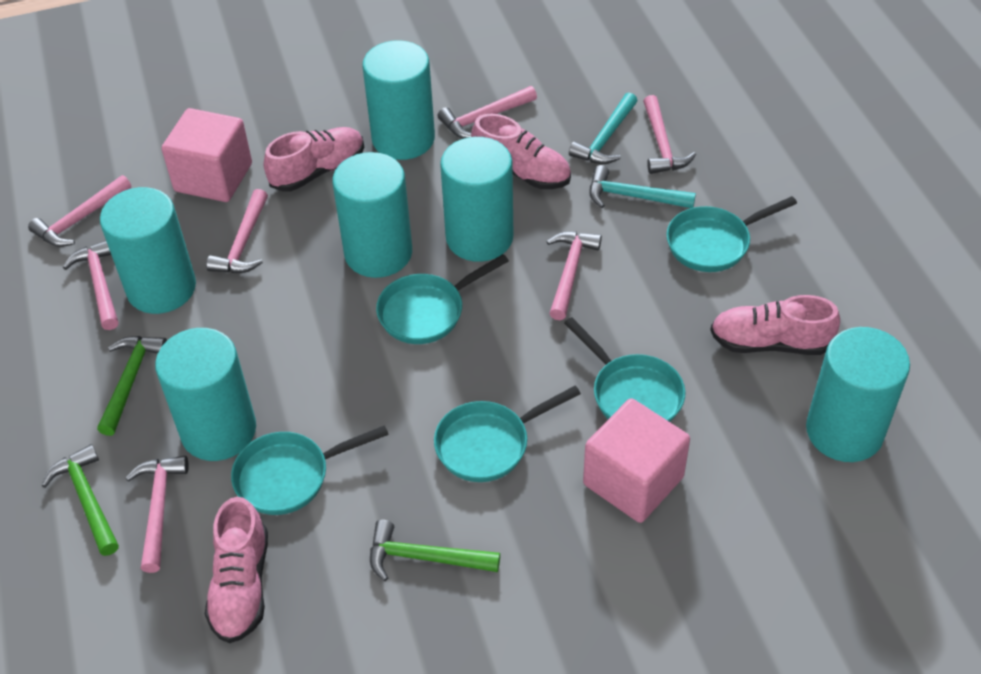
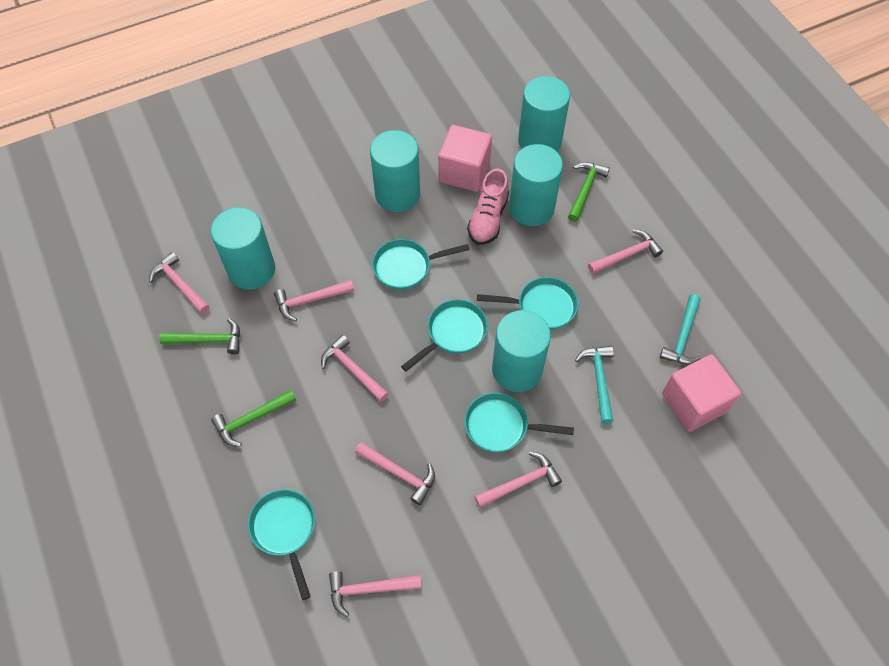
pink shoe: [205,497,268,643] [264,127,364,192] [471,114,571,189] [710,295,840,355] = 4 -> [467,169,509,245] = 1
turquoise cylinder: [100,187,196,314] [155,328,256,461] [332,152,412,278] [362,40,435,160] [440,137,513,262] [806,327,910,462] = 6 -> [211,207,275,290] [370,130,420,212] [492,310,551,392] [509,144,563,226] [518,76,570,151] = 5

